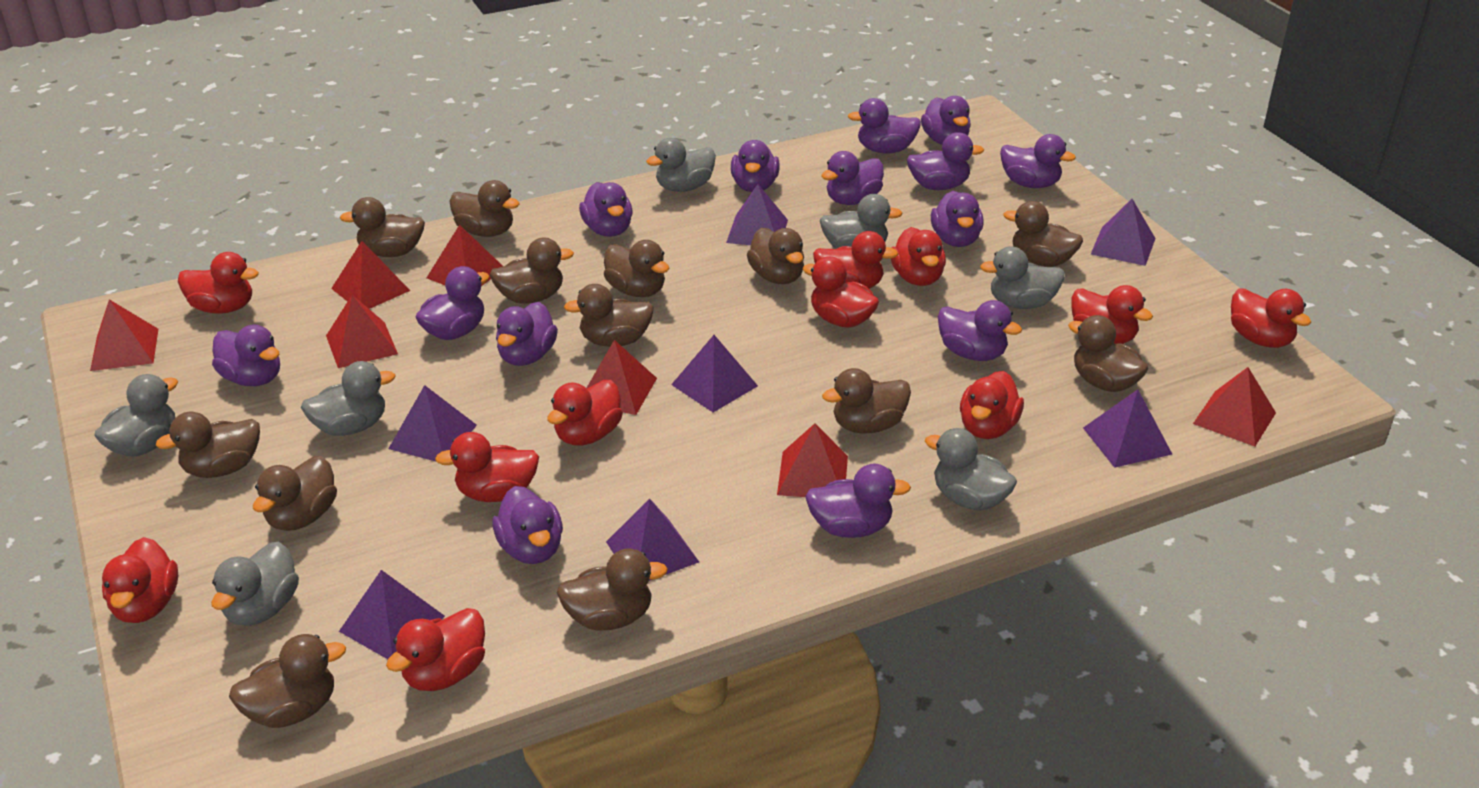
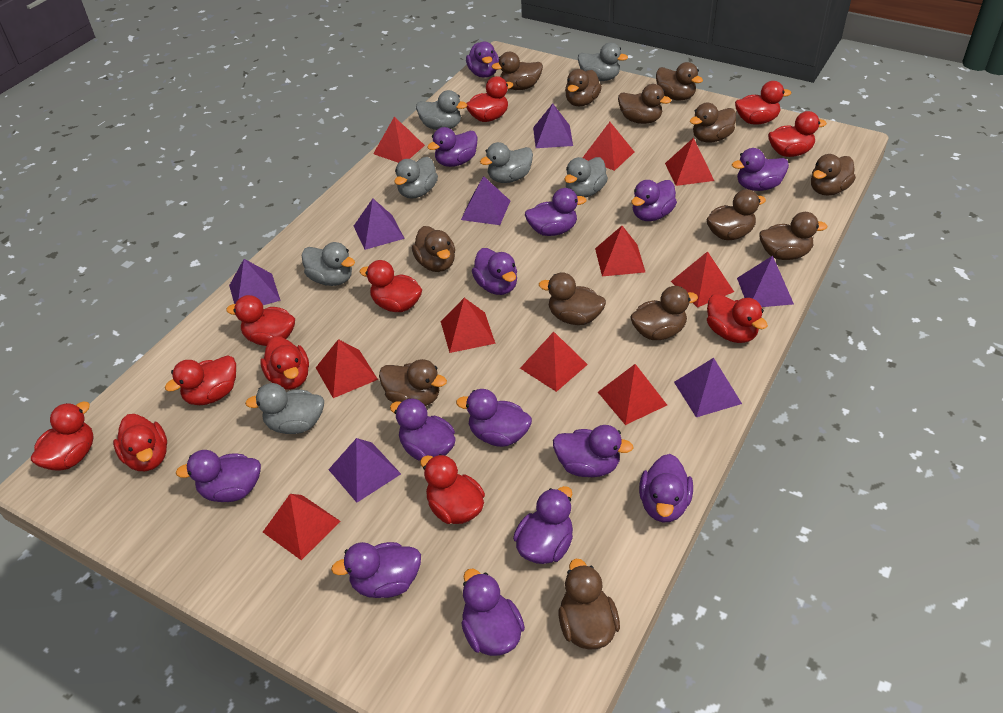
red pyramid: [90,299,158,371] [326,295,398,368] [331,241,410,309] [427,225,503,286] [586,340,657,415] [777,423,848,497] [1193,367,1276,446] = 7 -> [263,494,341,560] [316,339,378,398] [373,117,425,163] [441,298,496,353] [520,332,588,392] [583,122,634,171] [595,226,645,276] [598,364,667,425] [665,138,714,186] [671,251,734,308] = 10

